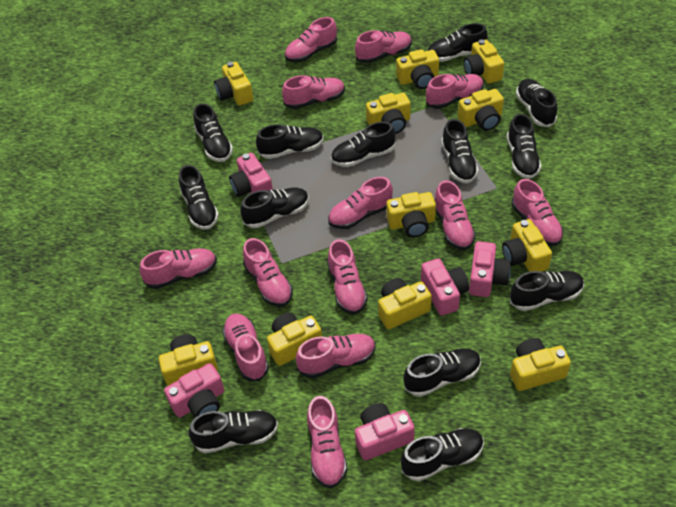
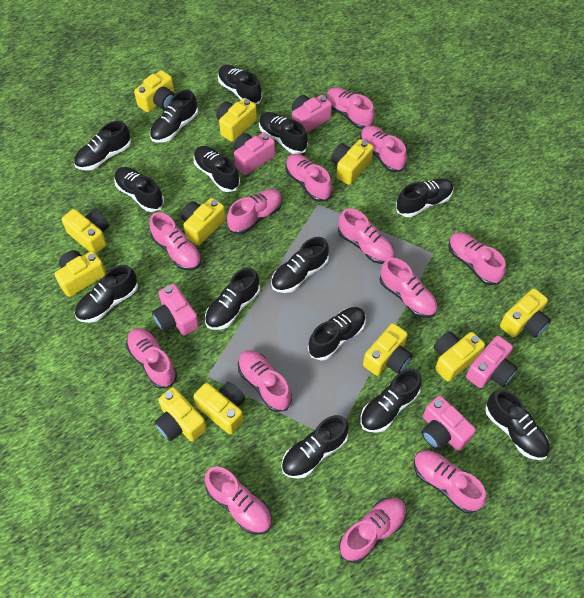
black shoe: [179,165,219,230] [189,410,278,453] [193,103,233,162] [240,188,309,228] [256,124,324,159] [331,122,395,167] [401,428,484,481] [403,348,481,397] [427,23,488,62] [441,119,479,184] [507,114,541,179] [510,271,584,311] [516,79,557,127] = 13 -> [74,121,131,170] [75,265,138,323] [114,167,164,212] [150,90,198,143] [193,146,240,192] [205,268,260,330] [218,65,262,104] [259,112,308,154] [271,237,329,293] [281,415,349,479] [308,307,366,361] [360,368,422,433] [396,178,454,217] [485,389,550,460] = 14

